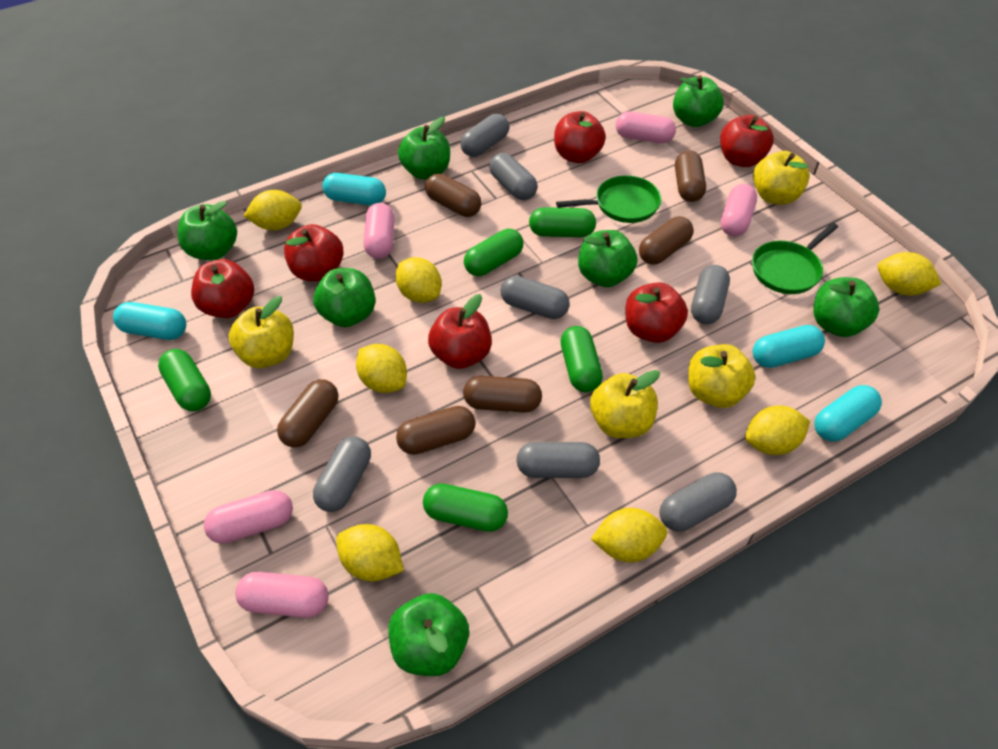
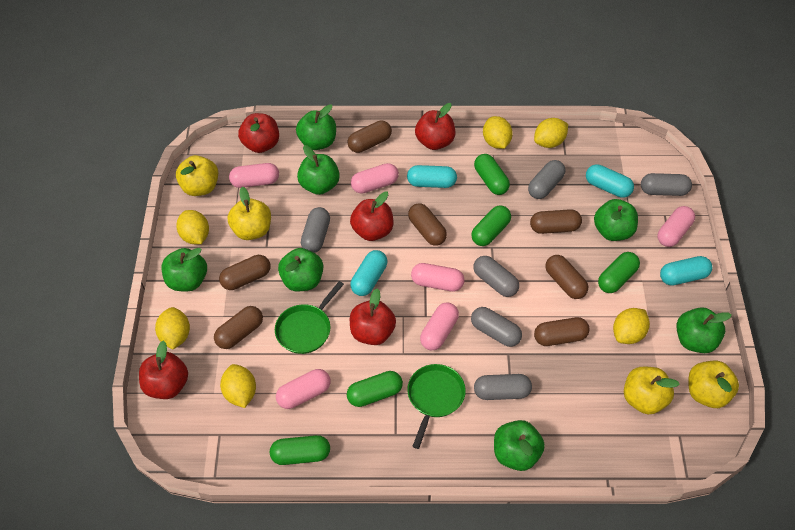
brown capsule: [277,379,338,448] [396,406,476,455] [425,173,481,217] [463,376,542,413] [639,216,694,265] [675,150,706,202] = 6 -> [214,306,263,349] [219,255,270,290] [348,121,392,153] [408,203,447,246] [530,209,582,234] [534,317,590,346] [545,255,588,299] = 7
grey capsule: [313,436,371,512] [460,114,509,157] [489,153,538,200] [501,276,570,319] [516,442,600,478] [659,472,737,532] [691,265,730,324] = 7 -> [301,207,330,253] [471,307,522,347] [473,256,519,297] [474,374,532,400] [528,160,565,199] [641,173,692,196] = 6
pink capsule: [204,490,293,544] [235,572,329,618] [363,203,394,259] [616,112,676,144] [721,184,757,236] = 5 -> [229,163,279,188] [276,369,330,409] [351,163,399,194] [411,263,464,292] [420,302,459,350] [657,206,695,247] = 6
red apple: [191,259,254,318] [284,224,344,281] [428,294,492,369] [554,111,606,163] [626,282,688,343] [720,115,774,167] = 6 -> [139,341,188,399] [238,113,279,153] [350,192,394,241] [350,288,396,345] [415,103,455,150] = 5
yellow lemon: [244,190,302,230] [336,524,404,581] [356,344,407,393] [395,257,441,303] [591,508,667,562] [745,405,810,455] [878,252,941,296] = 7 -> [155,307,190,350] [176,210,209,244] [220,364,256,408] [483,116,513,149] [534,118,568,148] [613,308,650,344] = 6

